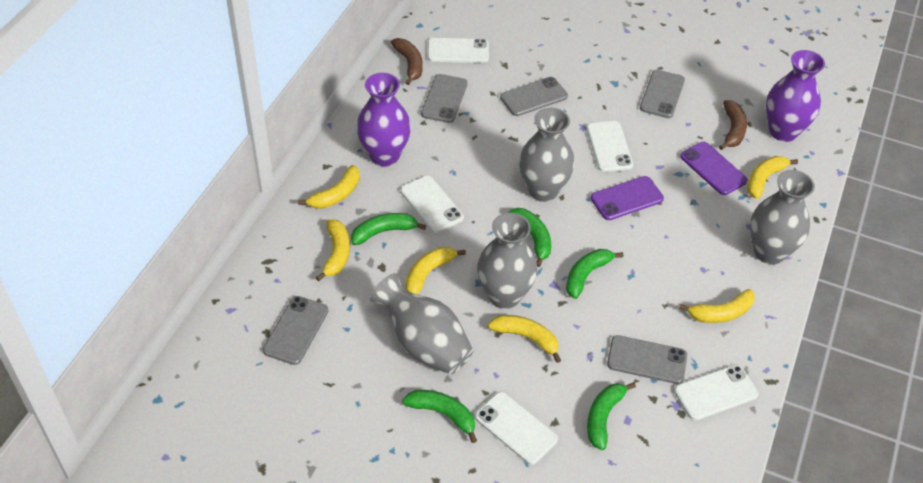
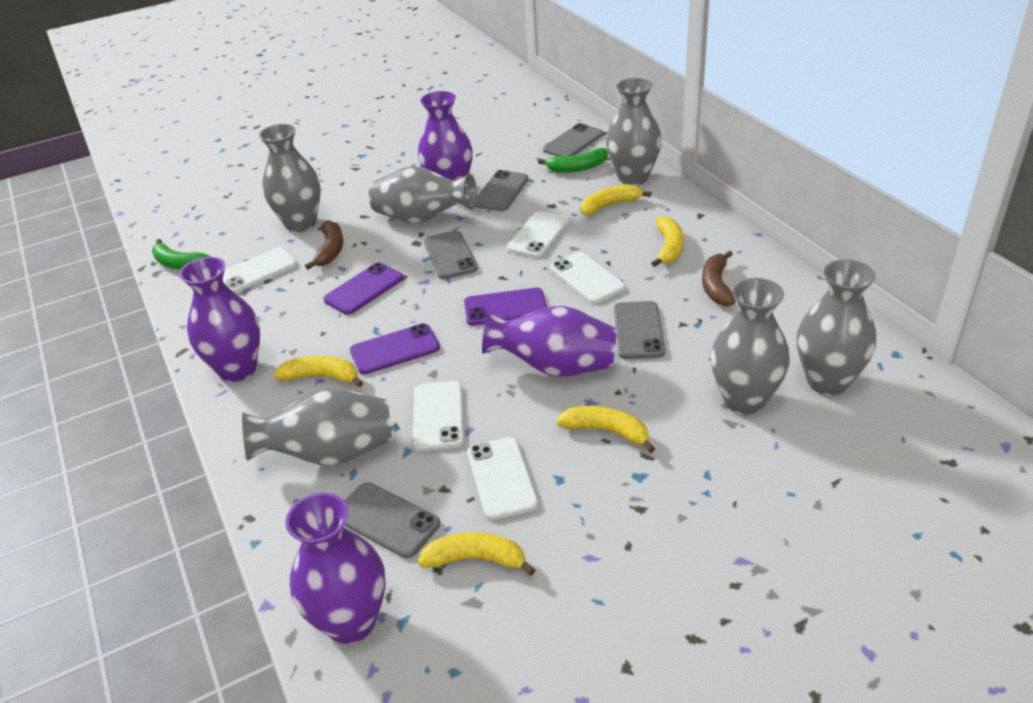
green banana: [351,213,426,245] [402,390,477,443] [509,208,551,267] [566,249,624,299] [587,382,636,450] = 5 -> [152,239,212,270] [538,148,608,173] = 2
grey vase: [370,273,473,375] [477,213,537,309] [519,108,575,202] [750,170,815,265] = 4 -> [242,388,391,466] [259,124,321,232] [369,166,477,223] [606,78,662,186] [711,278,790,415] [797,259,876,395] = 6
purple phone: [590,176,664,220] [680,142,748,195] = 2 -> [324,262,403,315] [350,323,440,374] [464,288,547,326] = 3
purple vase: [356,73,411,167] [766,50,825,142] = 2 -> [179,257,260,382] [285,493,386,644] [418,91,473,181] [482,306,617,377] = 4
yellow banana: [298,165,360,209] [316,219,350,281] [406,247,466,295] [488,315,561,363] [679,289,755,323] [747,156,798,199] = 6 -> [273,356,363,387] [418,532,535,576] [556,406,655,453] [581,184,651,216] [651,216,684,267] = 5

